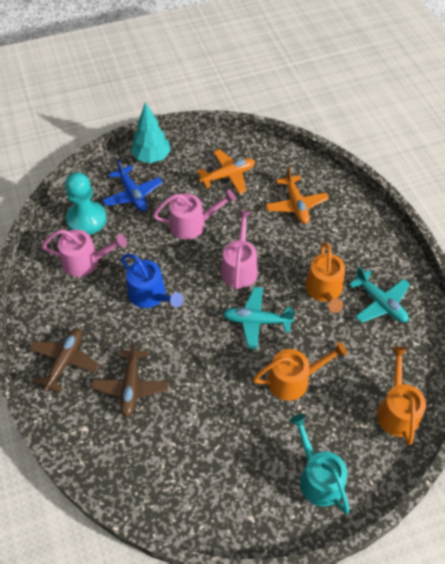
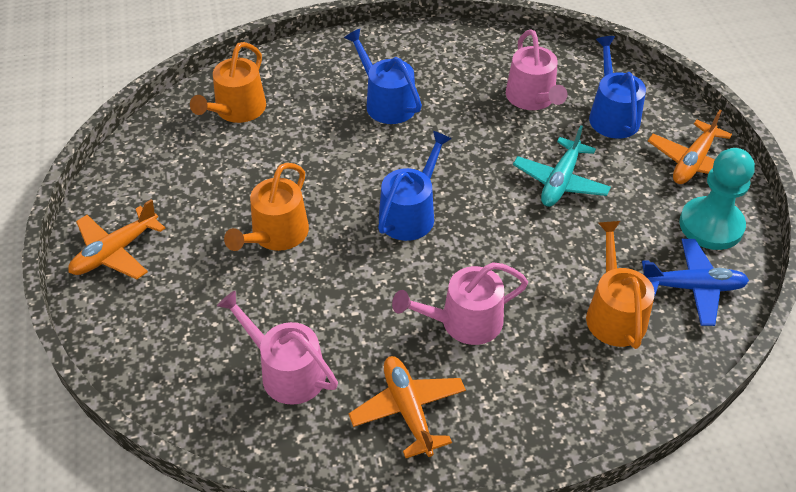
blue watering can: [121,254,183,308] = 1 -> [344,29,422,124] [378,131,452,241] [589,36,646,139] = 3
brown plane: [30,328,100,392] [92,341,168,418] = 2 -> none = 0
orange plane: [197,149,255,194] [265,167,329,224] = 2 -> [68,199,166,279] [348,356,466,458] [648,110,732,184] = 3
turquoise plane: [223,287,295,350] [349,267,410,323] = 2 -> [513,125,611,207] = 1
turquoise tree: [131,103,171,163] = 1 -> none = 0
turquoise watering can: [290,414,350,514] = 1 -> none = 0

